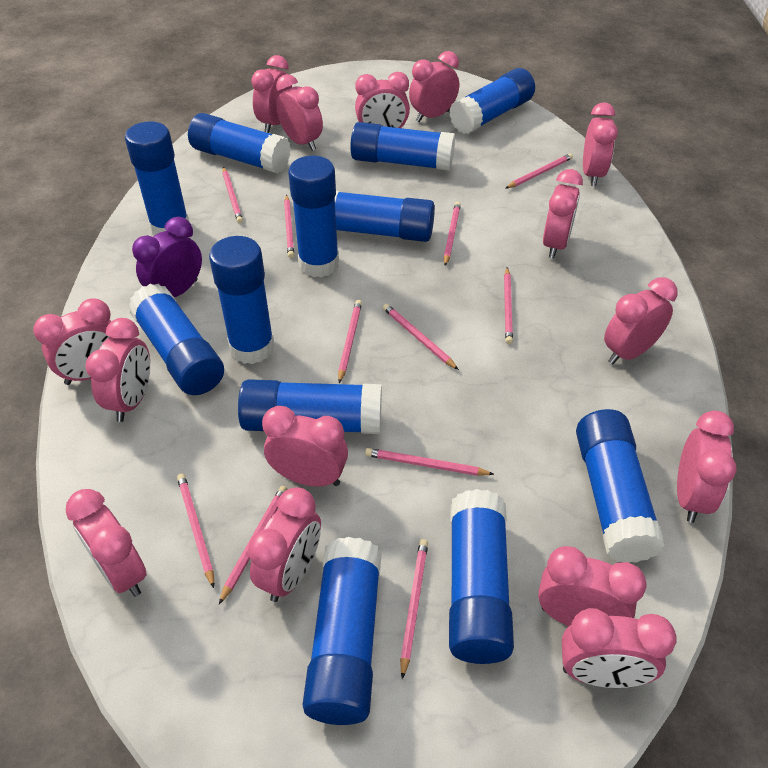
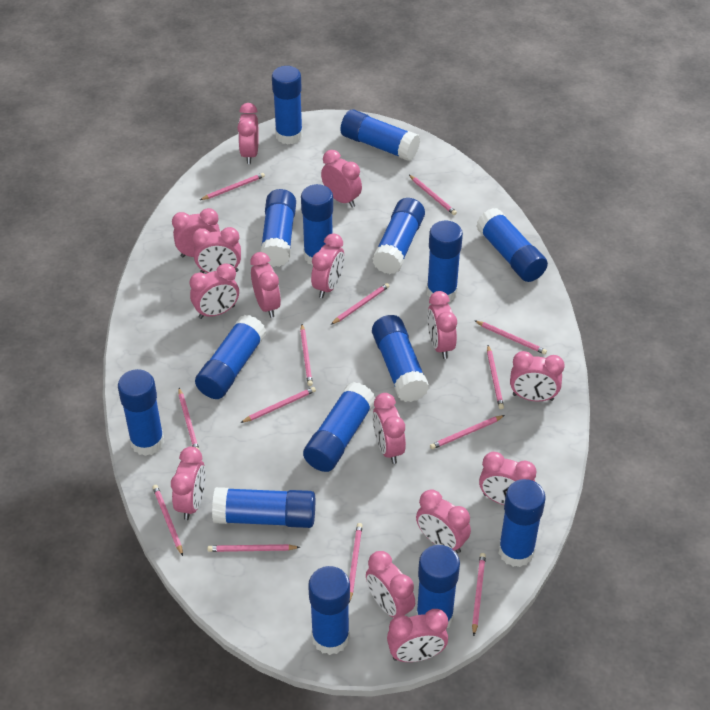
blue glue stick: [125,121,189,236] [128,283,224,395] [188,113,291,174] [209,236,275,364] [238,379,382,434] [288,156,339,278] [302,537,382,725] [335,191,435,242] [350,122,455,171] [449,68,535,134] [449,489,514,664] [576,409,665,563] = 12 -> [118,369,164,456] [195,315,266,399] [212,487,315,528] [260,189,296,267] [272,66,303,145] [301,184,333,266] [303,382,375,472] [308,566,350,655] [340,109,420,161] [372,198,425,274] [372,315,429,402] [416,545,460,628] [427,221,463,302] [476,208,548,282] [499,479,546,567] = 15
pink pencil: [177,473,214,588] [219,486,288,604] [222,167,243,223] [284,195,294,258] [338,300,362,383] [365,448,494,476] [383,304,459,370] [400,539,428,679] [444,202,461,266] [504,268,513,344] [505,153,573,189] = 11 -> [152,485,183,556] [178,388,199,449] [200,173,265,200] [208,544,300,552] [240,387,316,423] [300,324,313,386] [331,283,389,325] [349,523,363,603] [409,175,457,215] [430,415,505,449] [472,553,486,636] [474,320,547,354] [487,345,504,409] = 13
purple clock: [132,217,202,297] = 1 -> none = 0

